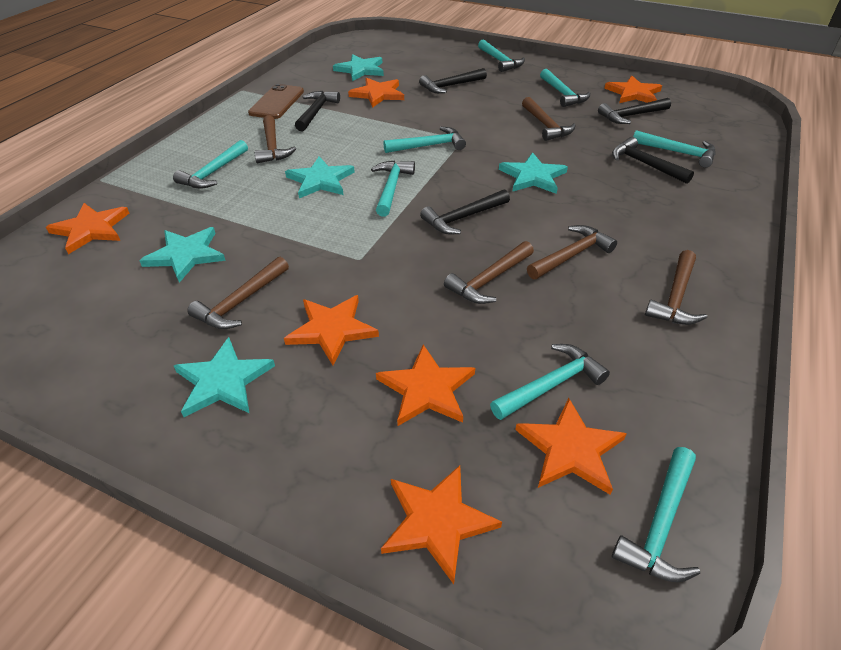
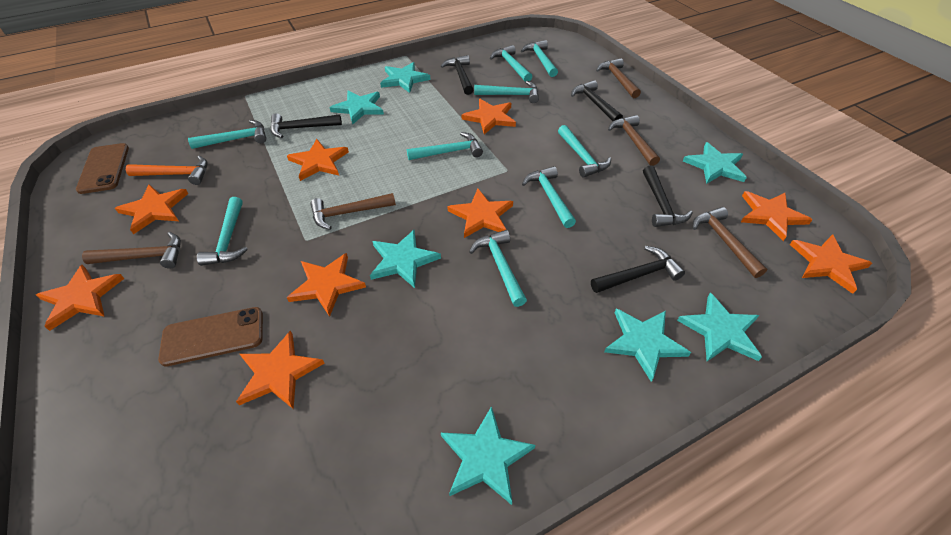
brown hammer: [187,257,289,329] [254,115,296,163] [444,241,534,304] [522,97,576,141] [527,225,617,279] [645,250,707,325] = 6 -> [82,232,181,269] [310,193,396,230] [596,58,641,98] [608,115,660,166] [693,207,767,278] = 5
brown phone: [248,84,304,119] = 1 -> [76,143,129,194] [158,307,263,367] = 2
orange hammer: none = 0 -> [126,156,208,185] = 1
orange star: [46,203,129,254] [284,295,379,365] [348,78,404,108] [376,344,475,426] [381,465,502,584] [515,398,627,495] [604,76,662,103] = 7 -> [36,265,125,331] [115,184,188,234] [236,330,325,409] [287,139,349,181] [287,253,366,317] [447,189,513,238] [462,99,516,134] [741,191,812,241] [790,234,872,294] = 9
turquoise hammer: [173,140,248,189] [371,160,415,217] [383,127,466,153] [478,39,525,72] [490,344,610,420] [540,69,590,107] [612,447,700,583] [633,130,715,168] = 8 -> [188,120,266,149] [197,197,248,266] [407,132,483,160] [469,230,527,307] [474,81,539,103] [490,45,532,82] [521,40,558,77] [522,166,576,228] [558,125,611,178] = 9
turquoise star: [139,227,226,283] [174,337,275,417] [285,156,355,198] [333,54,384,81] [499,153,568,194] = 5 -> [330,91,384,124] [370,230,441,288] [380,62,431,93] [441,406,535,505] [604,309,691,382] [677,293,762,361] [683,142,747,184] = 7

